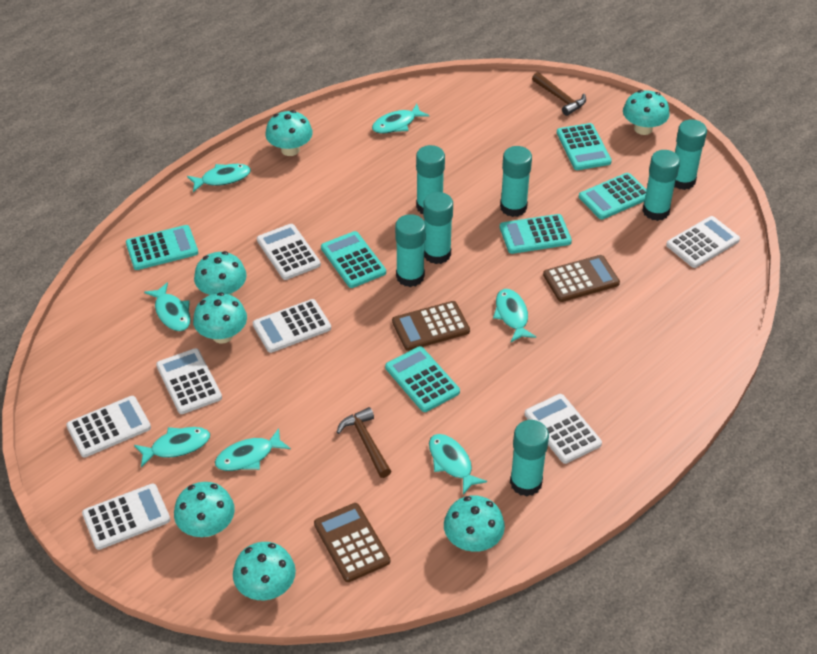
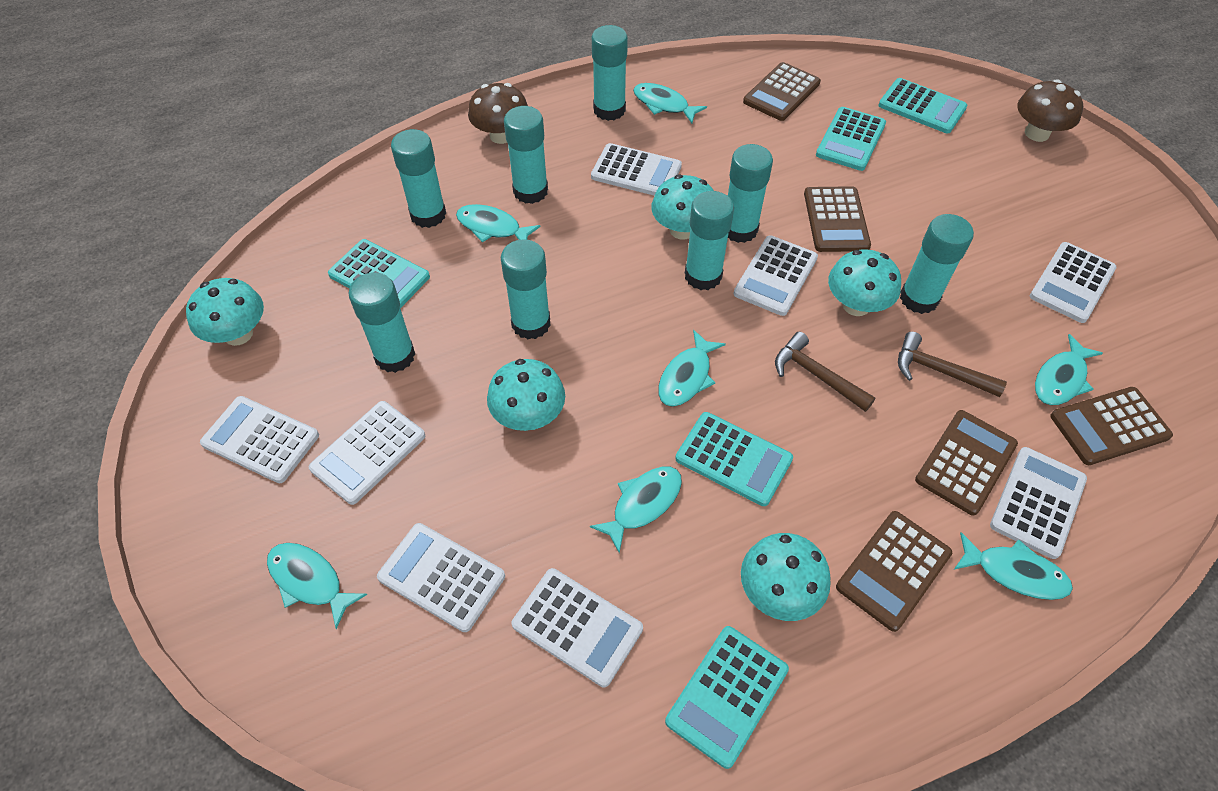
brown calculator: [314,503,390,582] [392,301,470,351] [543,255,620,302] = 3 -> [743,62,821,121] [804,186,871,252] [836,511,952,632] [915,410,1018,515] [1050,387,1173,465] = 5
brown mushroom: none = 0 -> [468,83,528,144] [1017,80,1083,142] = 2
turquoise calculator: [126,225,198,270] [321,231,386,288] [385,346,460,412] [500,214,572,254] [557,123,612,170] [579,173,647,220] = 6 -> [328,239,430,308] [665,626,789,769] [675,412,793,506] [816,107,886,171] [879,78,967,133] = 5
turquoise glue stick: [395,214,426,287] [416,145,445,214] [423,192,453,264] [500,146,532,217] [510,420,549,496] [642,150,680,221] [674,120,707,190] = 7 -> [348,273,415,373] [391,129,446,228] [501,239,551,339] [504,106,548,204] [592,25,628,121] [685,191,734,290] [728,144,773,243] [900,214,974,314] = 8
turquoise mushroom: [174,482,235,537] [193,292,247,344] [194,251,247,296] [233,542,296,600] [265,110,313,156] [444,495,505,552] [623,90,669,135] = 7 -> [186,278,264,346] [487,359,565,431] [651,175,714,239] [741,533,831,621] [828,249,901,316] = 5
white calculator: [66,396,151,457] [82,483,170,550] [156,348,222,414] [253,299,331,353] [257,224,321,280] [525,394,602,464] [666,216,740,268] = 7 -> [200,396,319,483] [309,401,425,505] [377,523,505,632] [512,568,643,687] [591,143,682,196] [733,235,818,316] [990,447,1087,559] [1030,242,1116,323] = 8

